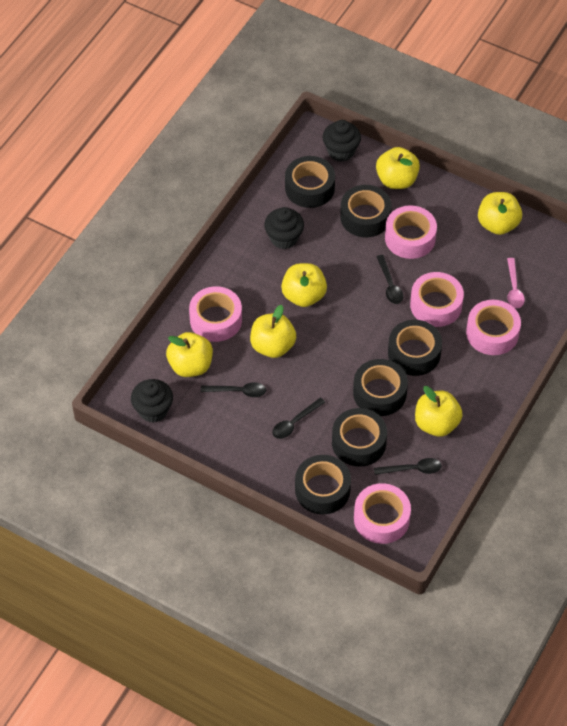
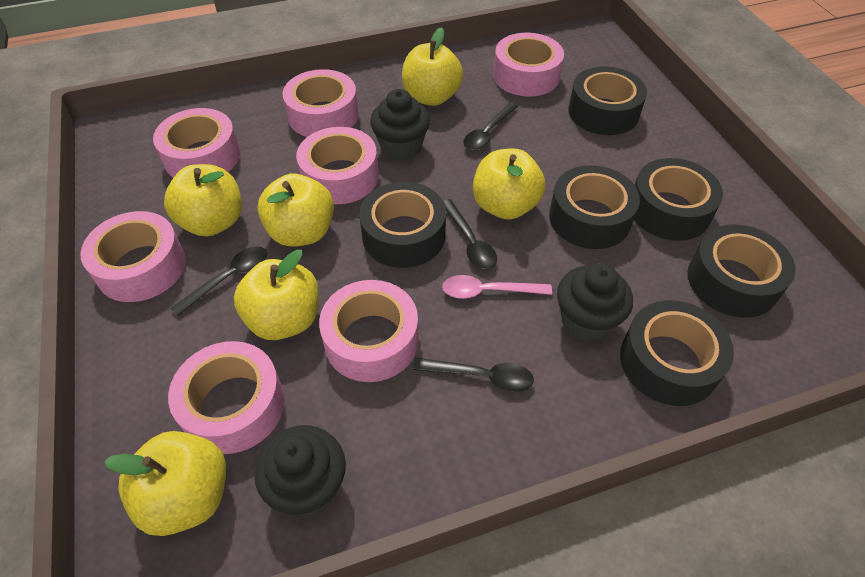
pink tape: [189,286,242,342] [354,483,411,544] [385,205,437,259] [410,272,464,327] [466,300,521,355] = 5 -> [80,211,186,302] [153,108,240,178] [168,341,285,454] [283,69,359,137] [296,127,379,204] [319,280,419,382] [493,33,564,96] = 7

